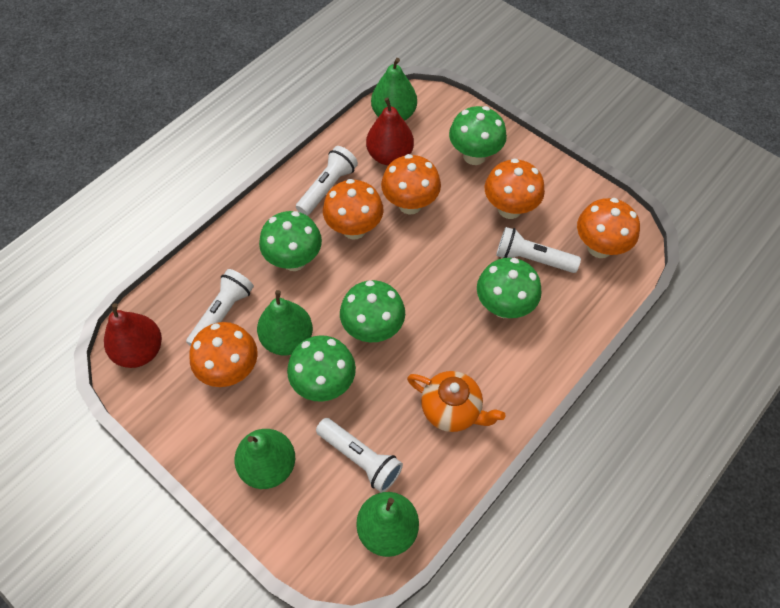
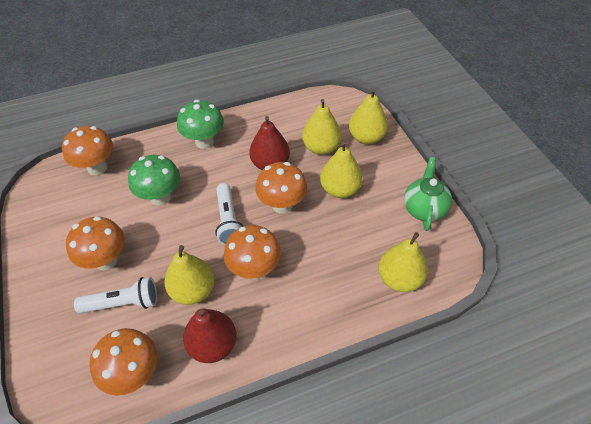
green mushroom: [259,211,322,271] [287,335,356,402] [340,280,405,342] [449,106,507,165] [477,258,542,318] = 5 -> [128,155,180,206] [177,100,224,149] = 2
green pear: [235,429,295,489] [257,290,313,355] [356,492,419,557] [371,58,417,121] = 4 -> none = 0
green teapot: none = 0 -> [404,157,452,231] = 1
orange teapot: [407,371,506,432] = 1 -> none = 0
white flashlight: [186,269,254,346] [296,146,358,216] [316,418,403,493] [496,227,581,273] = 4 -> [74,277,157,313] [215,183,243,245] = 2
yellow pear: none = 0 -> [165,245,214,305] [302,99,342,155] [320,142,363,198] [349,88,388,144] [378,232,428,292] = 5

